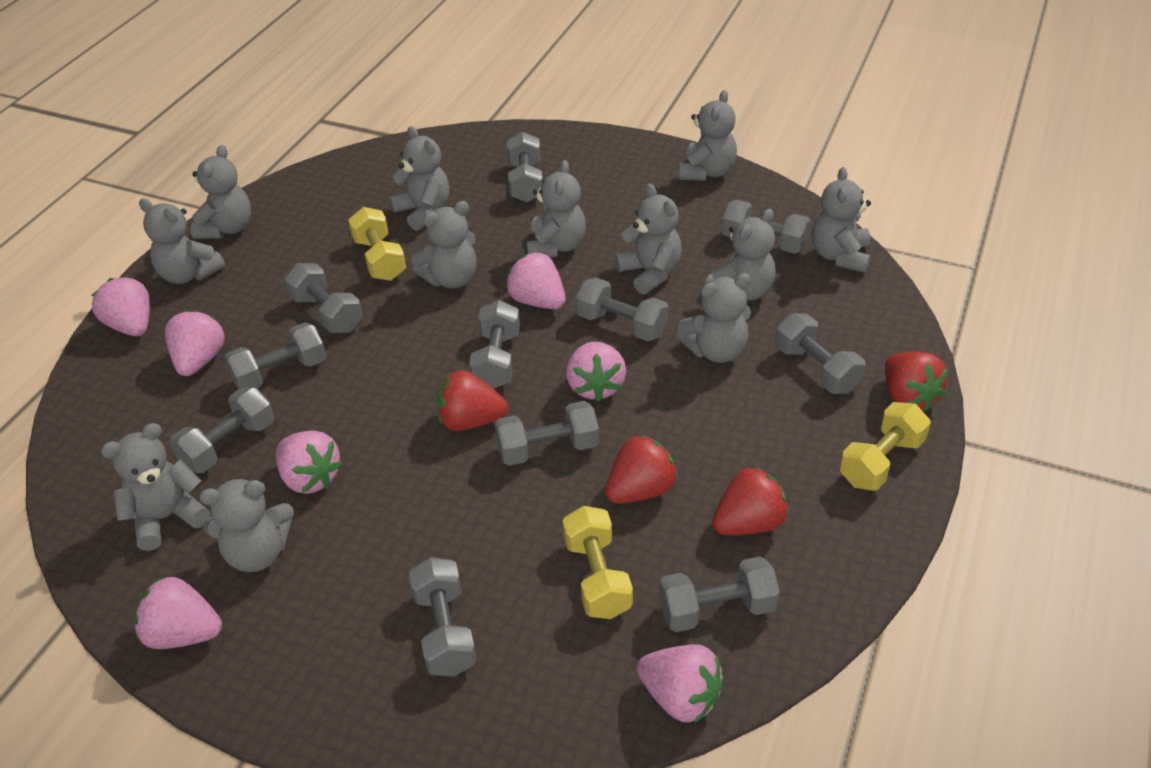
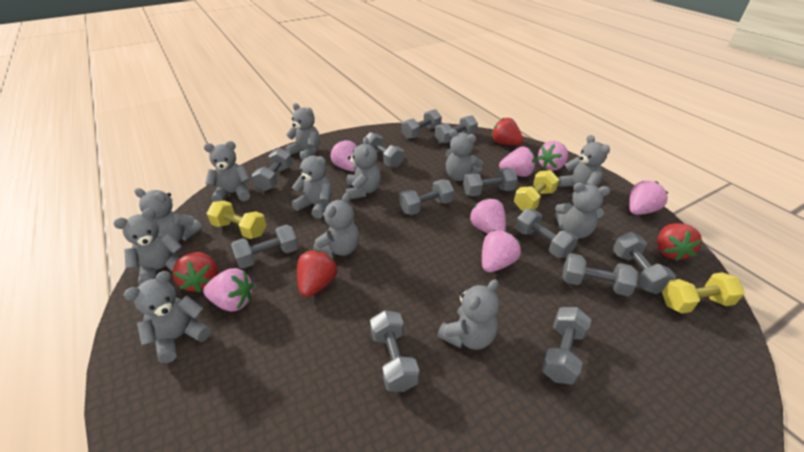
grey dumbbell: [169,387,274,473] [225,323,326,389] [284,263,362,333] [409,557,477,677] [469,300,520,389] [495,401,599,466] [507,132,542,202] [576,278,669,341] [659,556,780,632] [721,200,811,254] [775,313,866,394] = 11 -> [231,224,298,269] [252,148,292,191] [366,132,404,168] [370,310,419,392] [399,179,454,215] [401,109,442,139] [435,115,478,144] [463,168,518,196] [515,209,578,258] [541,307,591,385] [562,253,638,296] [613,232,676,294] = 12

